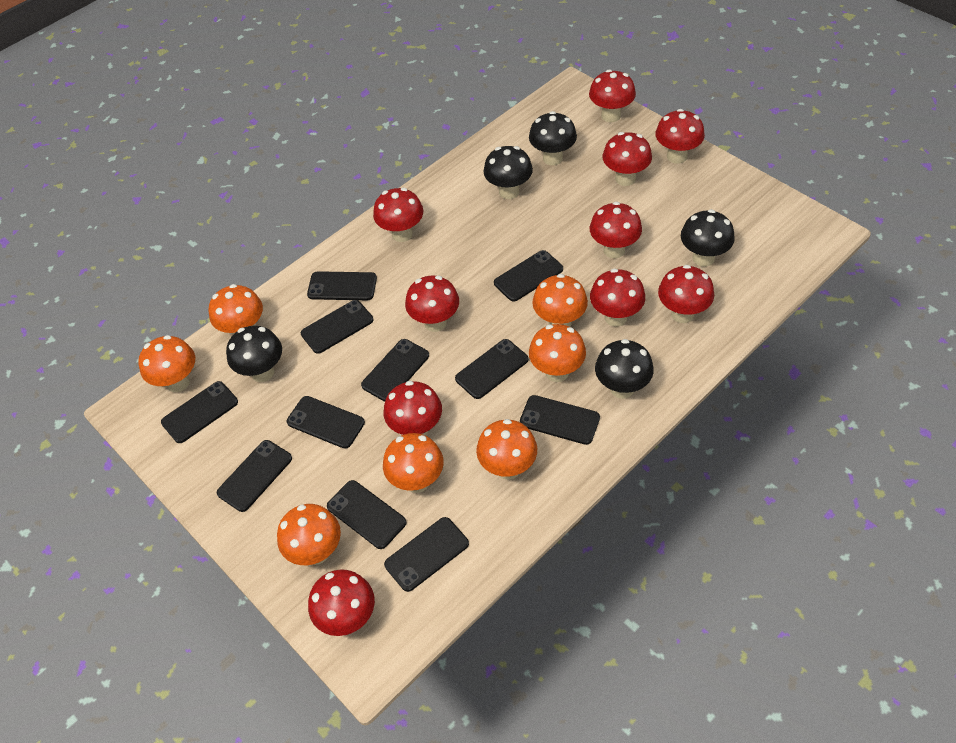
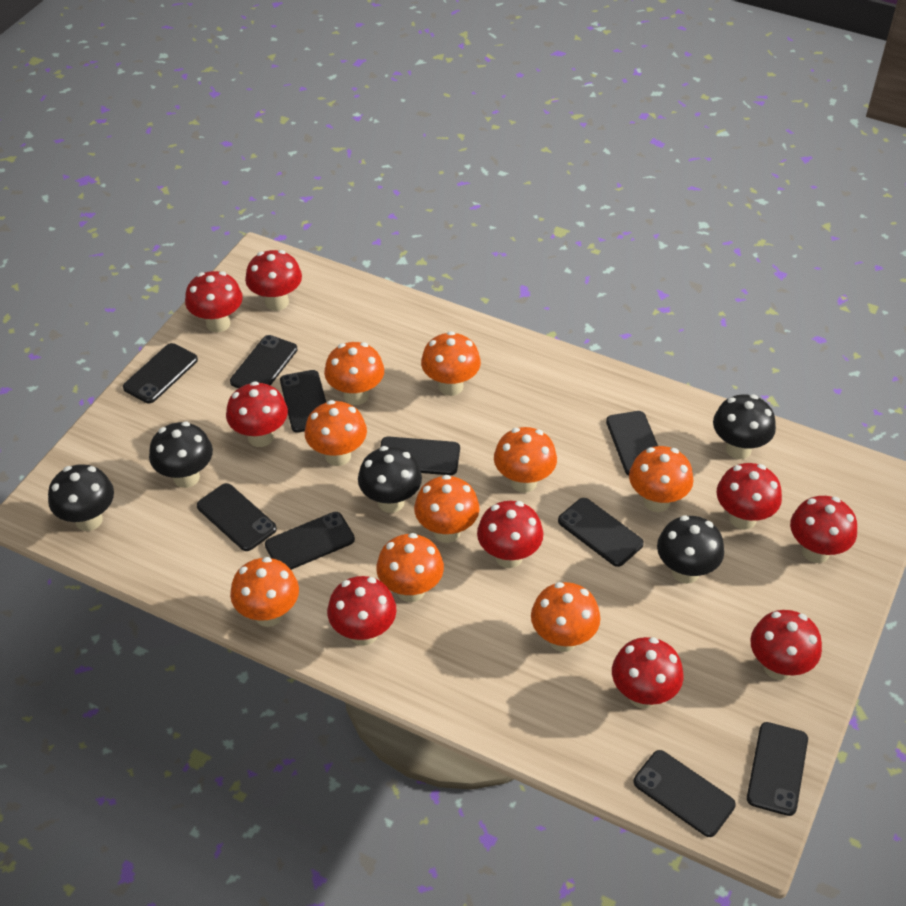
black phone: [161,381,238,443] [217,440,292,512] [287,396,365,448] [301,300,373,354] [307,271,377,300] [327,480,407,549] [361,339,429,402] [384,517,469,592] [455,339,528,399] [494,250,563,302] [520,395,600,445] = 11 -> [123,343,198,403] [197,483,277,551] [230,335,297,389] [265,512,355,570] [280,370,326,433] [380,437,460,475] [558,498,644,567] [606,411,658,476] [633,750,736,837] [747,722,808,816] = 10
orange mushroom: [138,335,195,392] [209,284,263,335] [277,504,341,565] [383,433,444,493] [476,419,537,480] [529,324,586,382] [532,274,588,327] = 7 -> [230,557,299,627] [305,400,367,466] [324,342,384,405] [376,533,444,602] [414,475,480,543] [421,331,481,396] [494,427,557,493] [531,582,600,652] [629,446,694,512] = 9
red mushroom: [308,569,375,636] [373,188,423,242] [384,381,442,435] [405,276,459,332] [589,70,636,122] [590,202,642,258] [590,269,645,327] [603,132,652,186] [656,109,705,164] [658,265,714,323] = 10 -> [185,271,243,332] [226,381,288,447] [245,250,302,311] [327,576,396,646] [477,501,543,568] [612,637,683,709] [716,463,782,530] [750,610,822,680] [790,496,857,563] = 9

